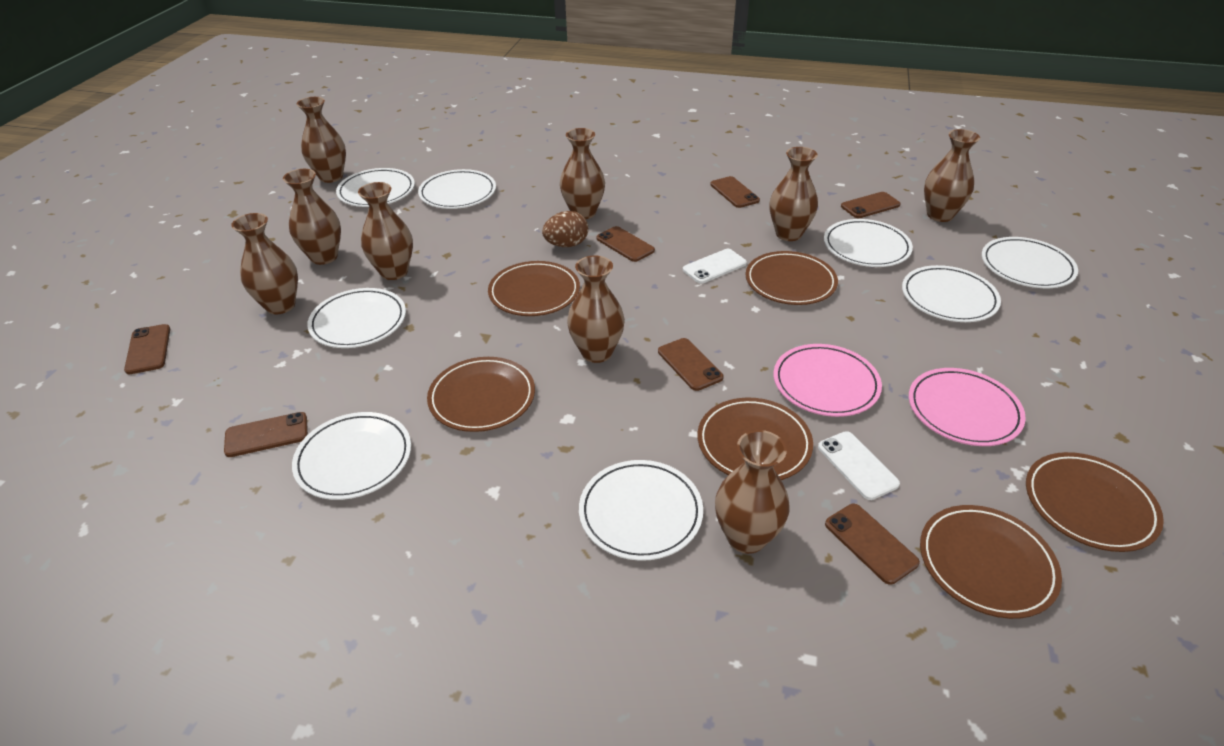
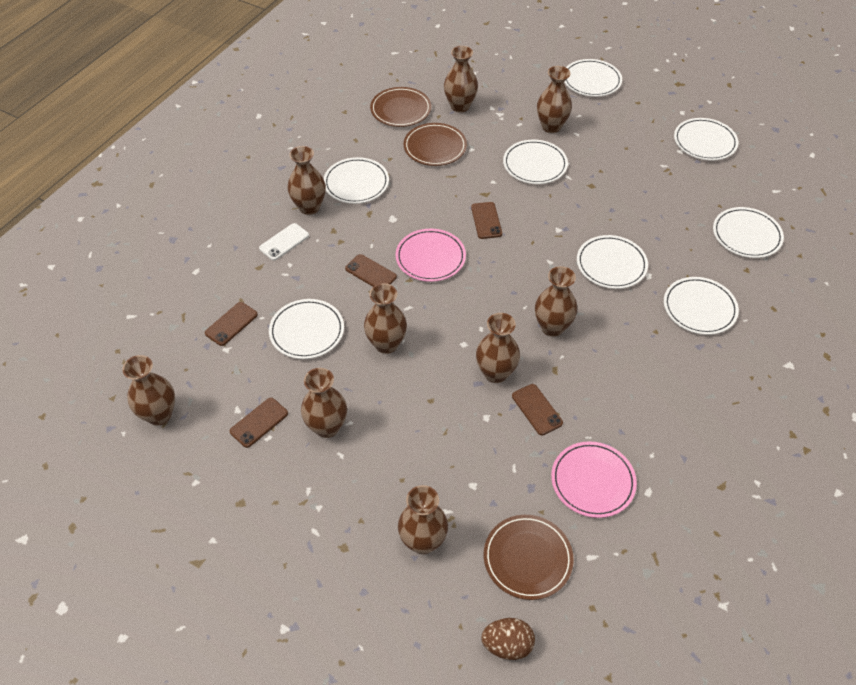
brown phone: [124,324,170,374] [224,412,308,457] [596,226,655,262] [658,338,724,391] [710,176,760,208] [825,504,920,585] [841,192,901,218] = 7 -> [205,302,258,346] [230,398,288,448] [345,254,397,287] [471,202,502,239] [512,384,563,435] = 5
brown plate: [427,357,535,432] [488,261,580,316] [698,398,813,480] [746,251,838,305] [920,505,1062,619] [1026,452,1164,552] = 6 -> [370,87,431,127] [403,123,467,166] [484,515,574,600] = 3
white phone: [683,249,747,284] [818,431,900,500] = 2 -> [259,223,309,260] = 1

